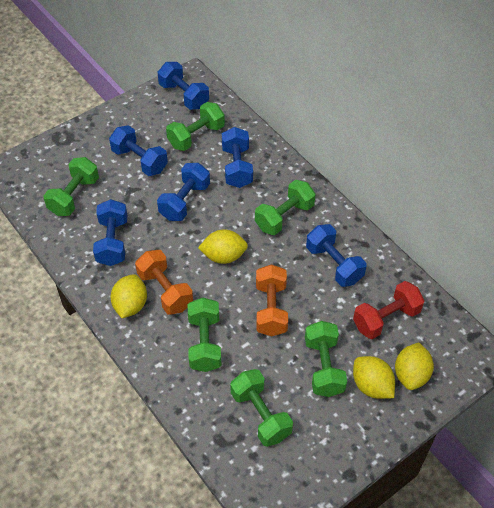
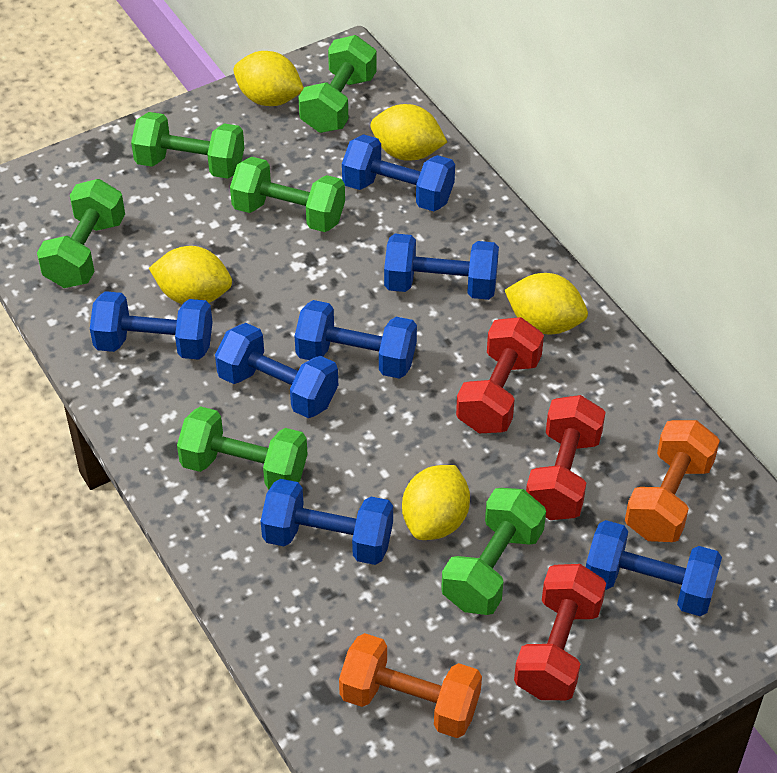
blue dumbbell: [93,199,127,266] [109,125,168,176] [157,163,210,221] [158,62,209,110] [222,127,253,188] [306,224,366,287] = 6 -> [90,291,213,360] [215,323,338,418] [261,479,393,565] [295,300,417,379] [342,134,455,211] [384,234,499,300] [586,520,722,616] = 7
red dumbbell: [353,281,425,339] = 1 -> [456,317,544,433] [514,564,606,700] [526,395,605,520] = 3
yellow lemon: [111,274,147,318] [198,229,248,264] [353,356,395,399] [395,342,434,390] = 4 -> [149,246,232,305] [233,51,304,106] [371,104,447,161] [402,465,470,540] [505,273,588,335] = 5

